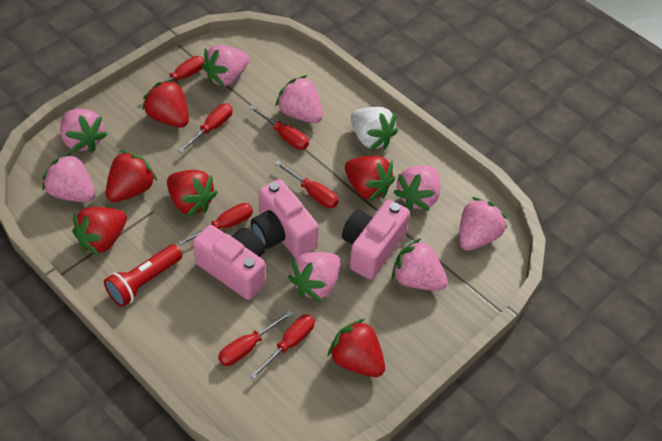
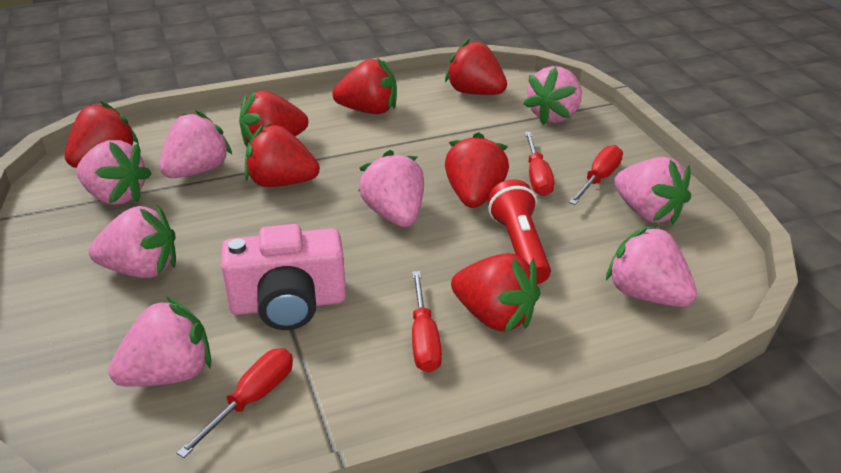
pink camera: [193,225,266,300] [251,179,319,258] [342,200,410,280] = 3 -> [221,224,346,330] = 1
red screwdriver: [143,56,204,95] [178,104,233,153] [178,203,253,246] [218,310,293,366] [249,105,309,150] [250,314,315,379] [275,161,338,208] = 7 -> [177,348,293,458] [412,271,442,373] [525,132,554,196] [569,145,623,205] = 4
red strawberry: [72,207,127,256] [106,150,157,202] [142,79,189,128] [167,170,218,217] [328,319,385,377] [345,156,395,202] = 6 -> [65,101,139,168] [239,91,308,147] [245,124,320,187] [332,58,397,114] [445,39,507,95] [445,132,509,208] [451,253,541,333] = 7
white strawberry: [351,107,398,150] = 1 -> none = 0

